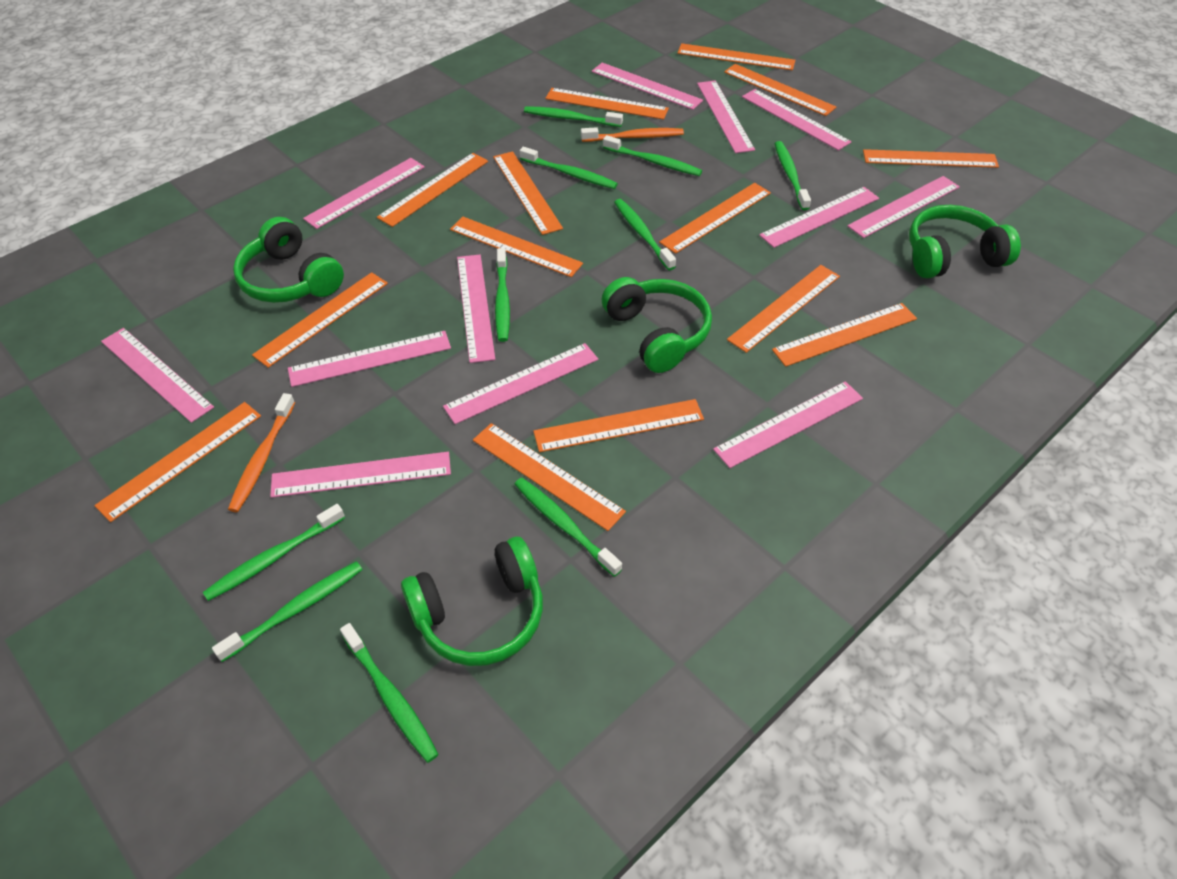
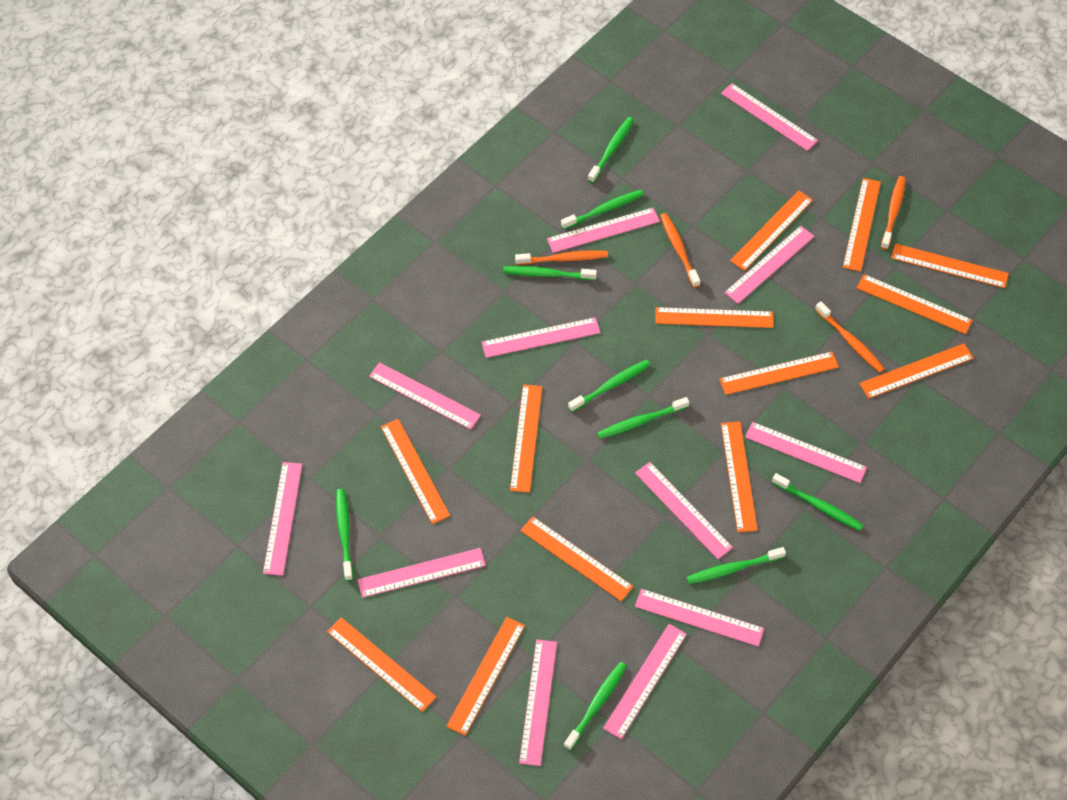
green headphones: [233,217,344,303] [401,537,543,666] [602,277,712,373] [909,205,1021,278] = 4 -> none = 0
green toothbrush: [202,504,345,601] [212,561,363,662] [340,623,439,763] [495,248,510,342] [515,478,622,577] [520,147,618,189] [524,106,623,127] [603,135,702,176] [614,199,676,270] [774,141,811,210] = 10 -> [336,489,353,581] [503,266,597,280] [561,190,644,229] [564,662,627,751] [568,359,650,412] [588,117,634,183] [597,397,689,439] [687,547,786,584] [772,473,863,531] = 9
orange ruler: [94,402,261,522] [252,272,388,368] [377,153,488,227] [450,217,583,277] [473,423,626,531] [493,151,563,235] [533,399,704,452] [545,88,669,120] [659,183,771,254] [677,43,795,71] [724,64,836,116] [727,265,840,353] [772,303,917,367] [863,149,999,168] = 14 -> [327,617,436,712] [381,419,450,524] [446,617,525,736] [510,384,542,493] [520,516,633,601] [655,307,774,328] [720,351,839,395] [721,422,758,532] [730,190,813,271] [843,178,881,272] [857,274,973,334] [859,343,974,399] [891,244,1009,288] = 13
orange toothbrush: [228,393,295,512] [581,127,684,142] = 2 -> [515,250,608,265] [660,213,700,288] [815,301,885,373] [881,176,906,250] = 4

